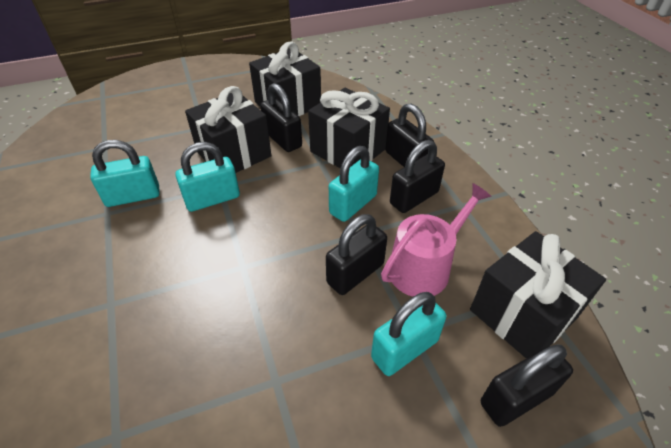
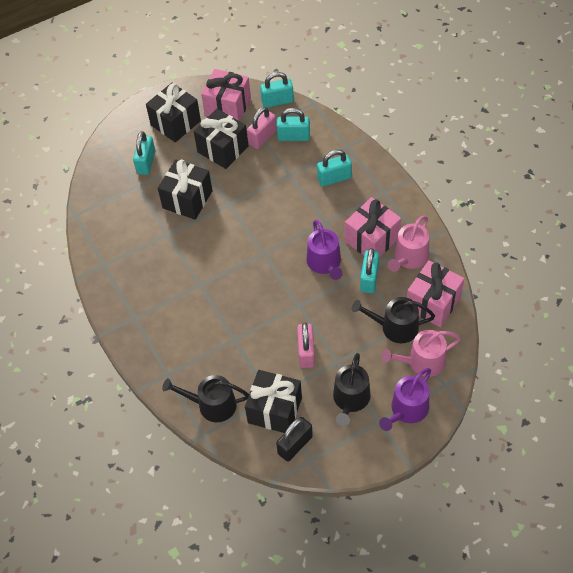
black padlock: [260,83,302,152] [326,214,387,295] [385,103,434,167] [390,140,445,213] [481,344,573,427] = 5 -> [276,417,313,462] = 1
black watering can: none = 0 -> [162,375,249,422] [333,353,371,426] [352,297,435,343] = 3
pink gift: none = 0 -> [201,69,251,121] [345,197,401,257] [407,260,464,327] = 3
pink padlock: none = 0 -> [247,107,277,149] [297,322,315,368] = 2
pink watering can: [381,183,492,296] = 1 -> [381,330,461,377] [388,216,429,272] = 2
purple watering can: none = 0 -> [306,220,343,280] [379,368,431,431] = 2
turquoise padlock: [90,140,160,207] [175,142,240,212] [329,146,379,222] [371,292,446,376] = 4 -> [133,131,156,175] [260,72,294,108] [277,108,310,141] [317,149,352,187] [360,248,379,293] = 5

